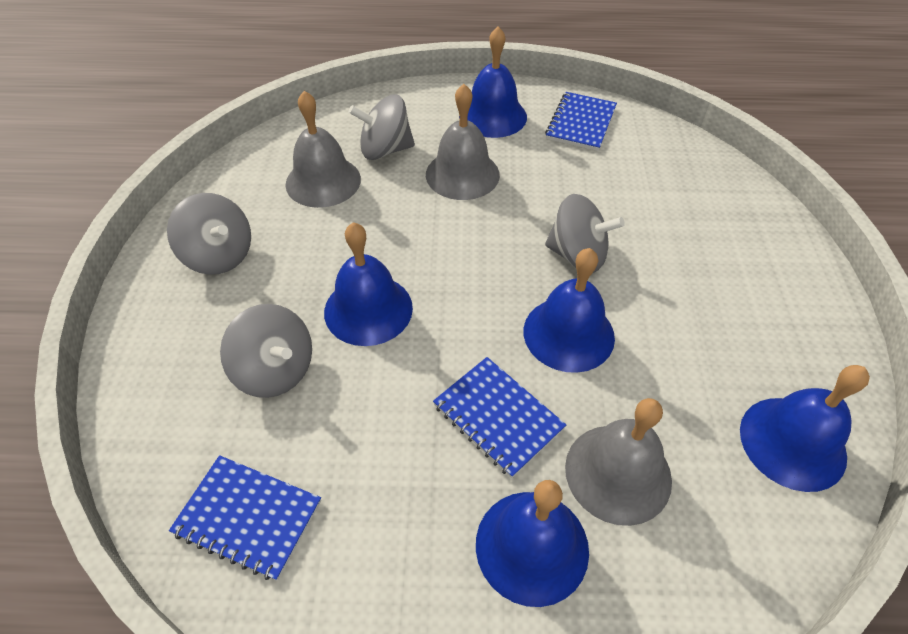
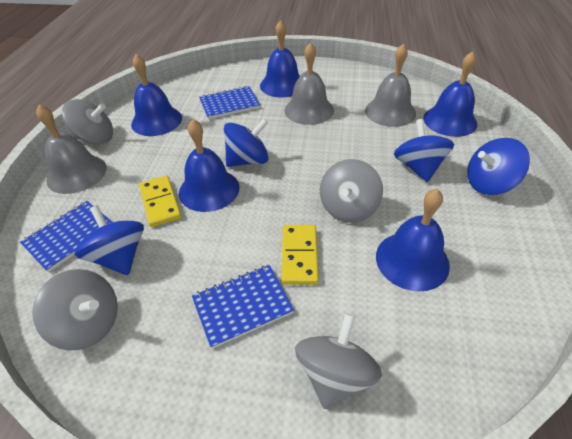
blue spinning top: none = 0 -> [74,205,144,275] [224,118,268,167] [394,119,454,182] [467,138,530,195] = 4
yellow domino: none = 0 -> [139,176,181,227] [282,225,319,284] = 2

